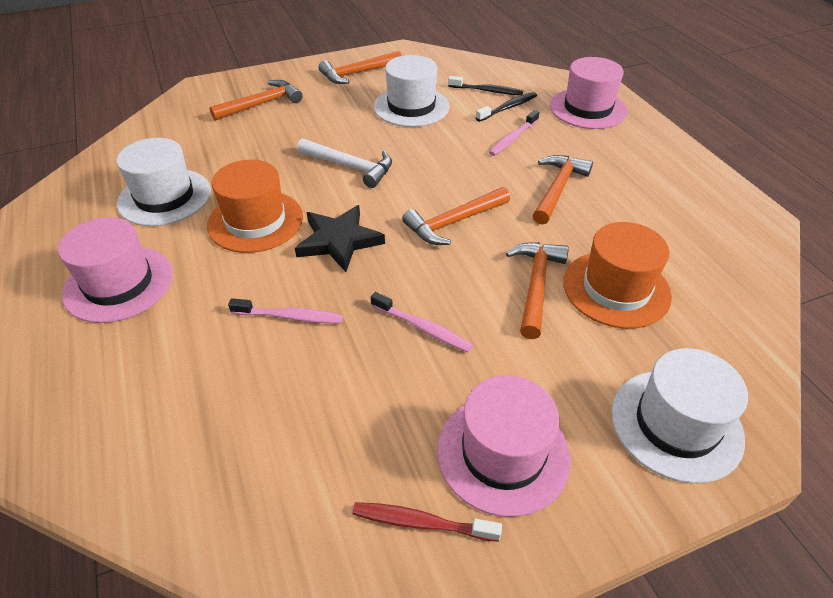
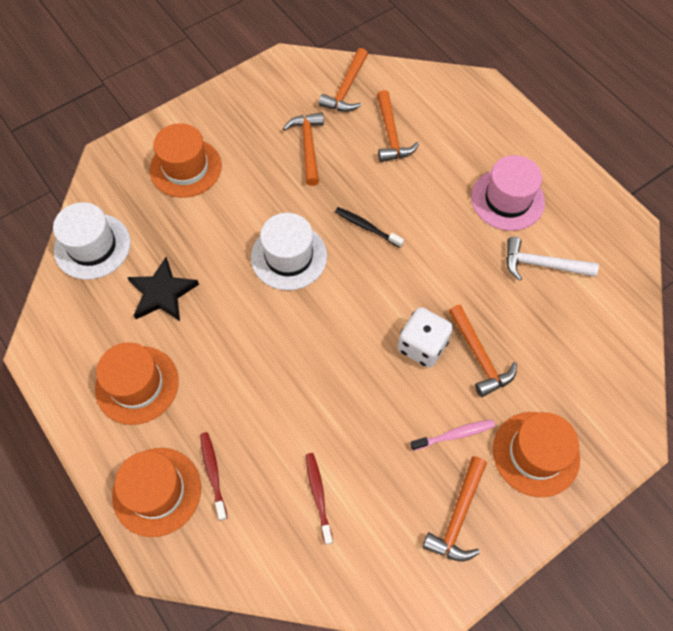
black toothbrush: [448,76,523,95] [476,92,537,122] = 2 -> [335,207,404,248] = 1
orange hat: [207,160,303,253] [563,222,672,329] = 2 -> [95,342,179,425] [112,448,201,537] [150,123,222,198] [493,412,580,497] = 4
pink hat: [58,217,173,323] [437,375,571,517] [550,57,627,129] = 3 -> [471,155,545,231] = 1
pink toothbrush: [228,298,343,323] [371,292,473,352] [489,110,540,156] = 3 -> [410,419,495,451] = 1
red toothbrush: [352,502,502,542] = 1 -> [200,432,227,521] [306,453,333,545] = 2
white dice: none = 0 -> [398,307,453,368] = 1
white hat: [116,138,211,226] [374,55,449,127] [611,348,748,484] = 3 -> [53,202,131,280] [251,213,327,290] = 2

